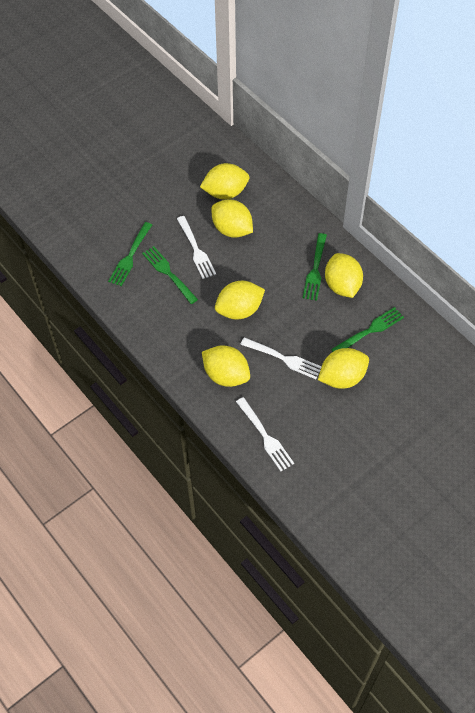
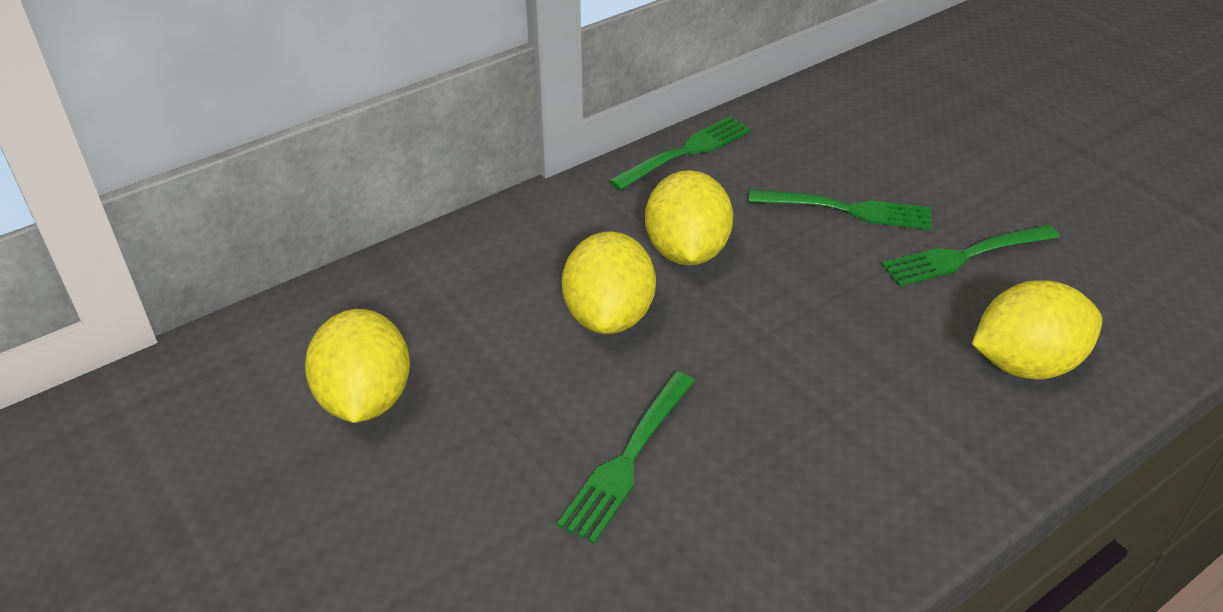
white fork: [177,216,216,279] [236,397,294,472] [240,337,322,379] = 3 -> none = 0
yellow lemon: [200,163,249,199] [202,345,250,387] [211,199,253,238] [215,281,265,319] [318,348,369,389] [325,253,363,298] = 6 -> [305,309,410,423] [562,231,656,334] [645,170,733,266] [972,280,1102,379] = 4

